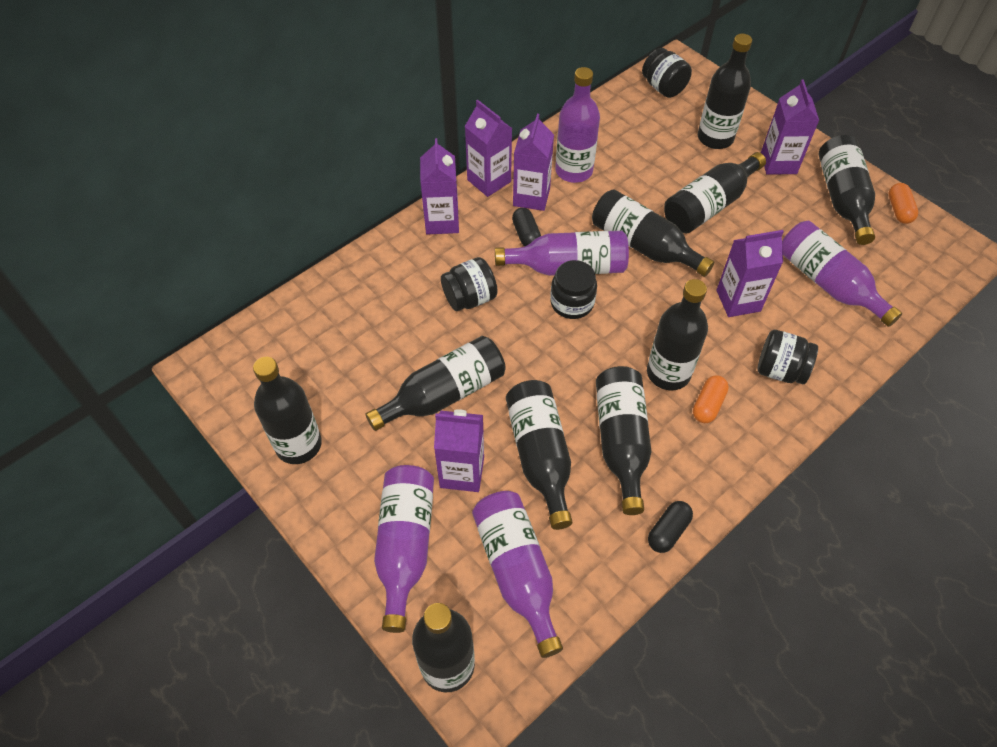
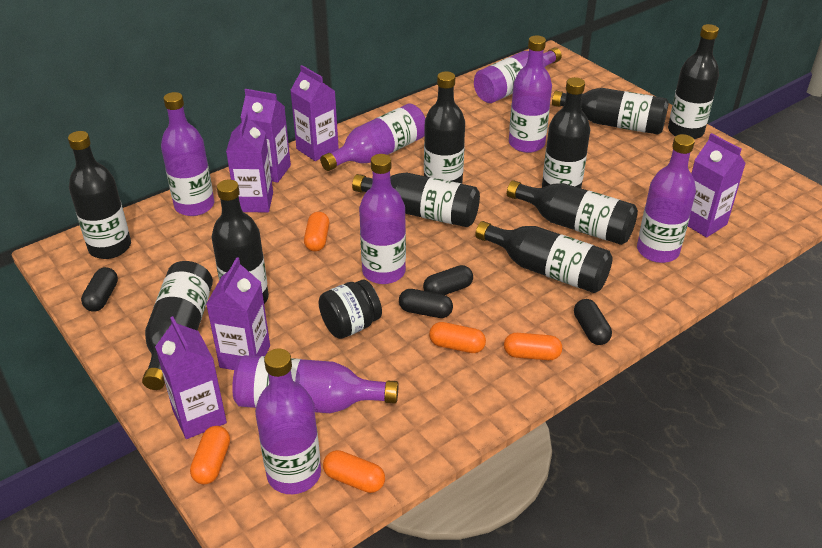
black capsule: [512,208,541,247] [648,501,693,553] = 2 -> [81,267,118,311] [399,289,453,318] [423,265,473,295] [574,299,612,345] = 4
black jar: [441,257,498,311] [550,260,597,319] [642,48,692,98] [758,330,818,384] = 4 -> [319,279,382,339] = 1
orange capsule: [693,375,729,423] [889,183,918,224] = 2 -> [190,426,230,485] [304,212,329,251] [323,450,385,493] [429,322,486,353] [504,333,562,360] = 5
purple bottle: [374,465,434,633] [472,491,563,658] [495,231,629,276] [555,67,600,183] [782,221,902,327] = 5 -> [161,92,214,216] [232,355,399,413] [255,348,321,494] [320,103,426,171] [359,154,406,284] [474,48,562,103] [509,36,552,153] [637,134,696,263] = 8

